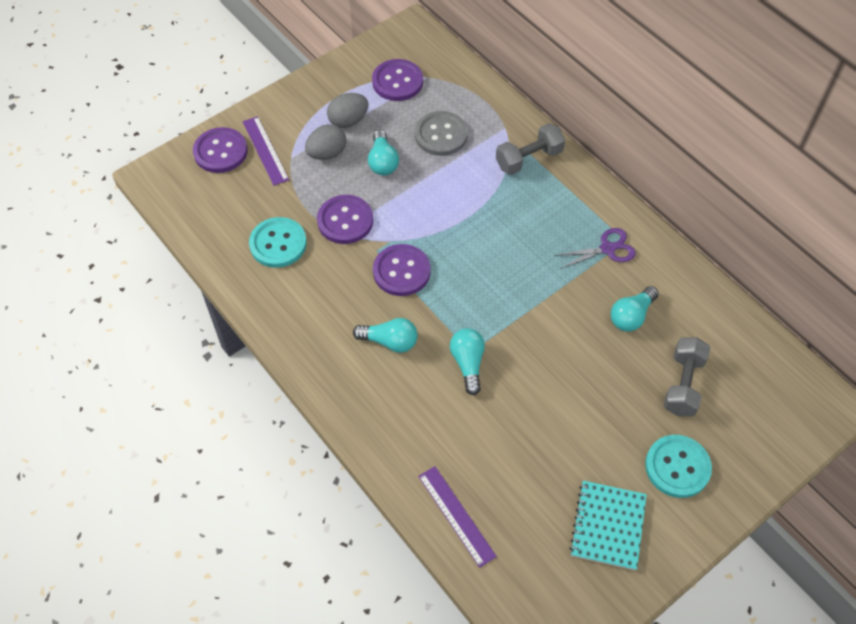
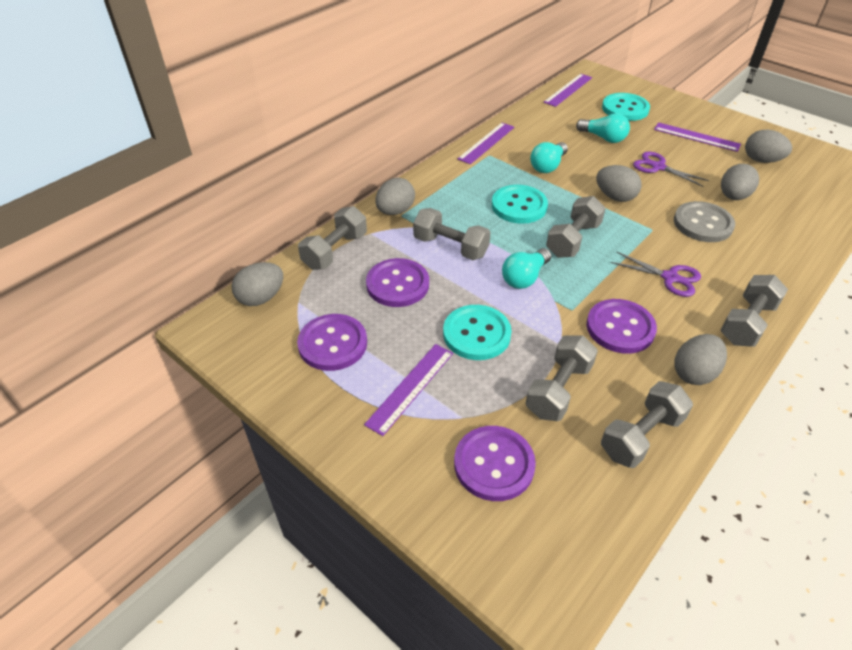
grey dumbbell: [496,123,565,175] [664,337,711,416] = 2 -> [298,206,367,270] [413,208,491,260] [526,335,598,421] [546,196,606,258] [601,381,693,468] [721,275,788,347] = 6
grey egg: [305,124,347,160] [327,93,368,128] = 2 -> [232,262,283,306] [375,178,415,215] [596,165,642,202] [674,334,727,385] [721,164,759,200] [745,130,792,163] = 6
purple ruler: [243,116,289,186] [418,466,497,568] = 2 -> [364,344,453,436] [457,123,514,164] [543,74,592,107] [654,122,741,152] = 4
purple scissors: [555,228,636,269] = 1 -> [610,251,701,297] [633,152,709,187] = 2
turquoise button: [249,217,307,268] [645,435,712,498] = 2 -> [443,305,512,360] [492,185,548,224] [602,93,650,121] = 3
turquoise light bulb: [353,318,418,353] [368,130,399,175] [450,328,485,395] [611,286,659,332] = 4 -> [502,248,551,289] [530,142,568,173] [576,113,630,143] = 3
turquoise notebook: [569,481,647,570] = 1 -> none = 0

